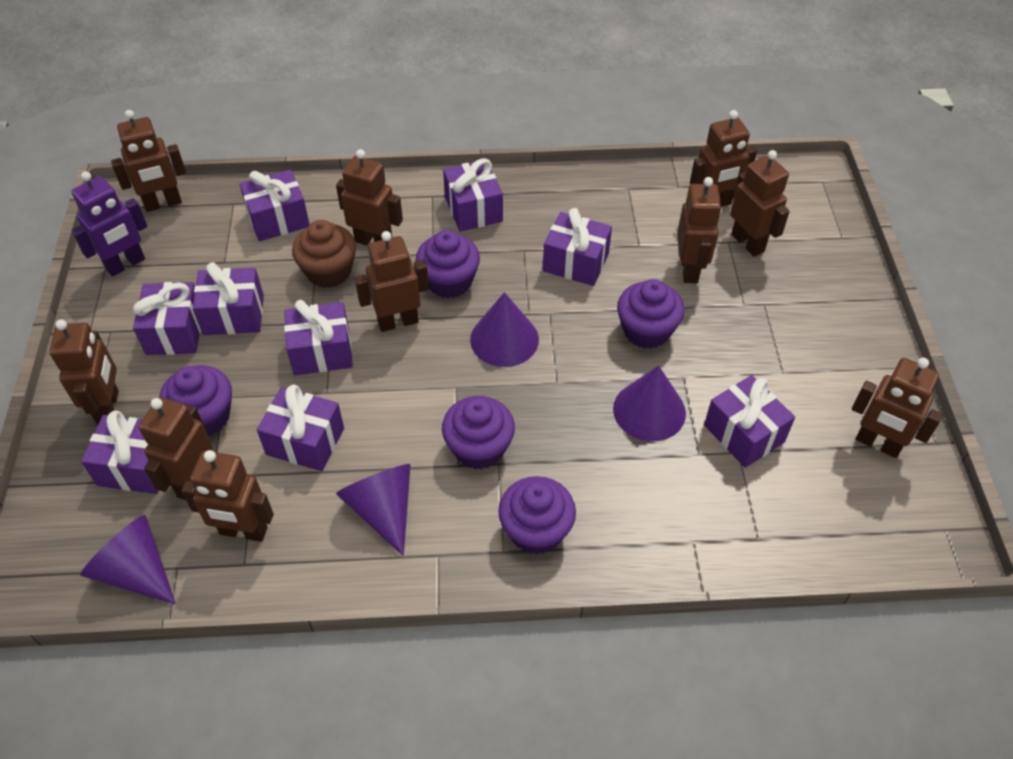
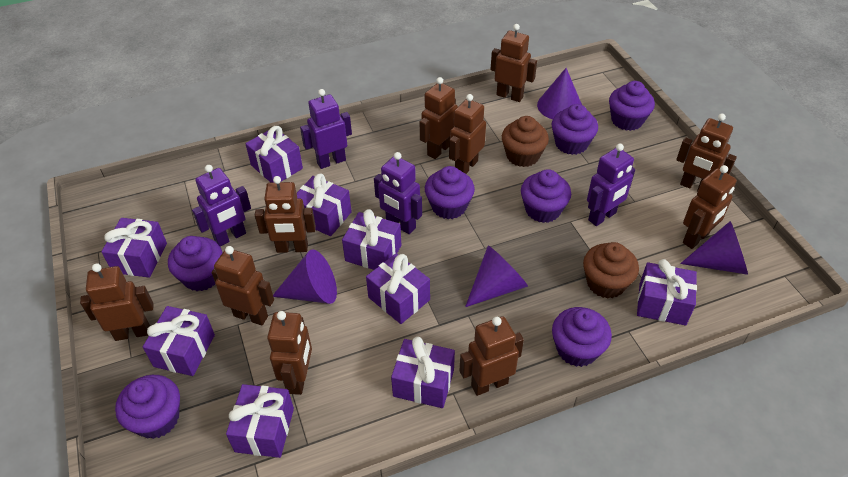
brown cupcake: [292,220,356,288] = 1 -> [502,116,549,167] [583,242,639,299] = 2
purple cupcake: [159,365,232,436] [416,230,480,298] [442,396,515,470] [498,476,576,555] [617,279,684,349] = 5 -> [115,375,180,439] [168,236,222,291] [425,166,475,219] [521,169,571,223] [552,104,598,155] [552,307,612,367] [609,81,655,131] = 7
purple robot: [71,171,147,277] = 1 -> [192,165,251,247] [300,89,352,169] [374,152,422,234] [587,143,635,226] = 4

